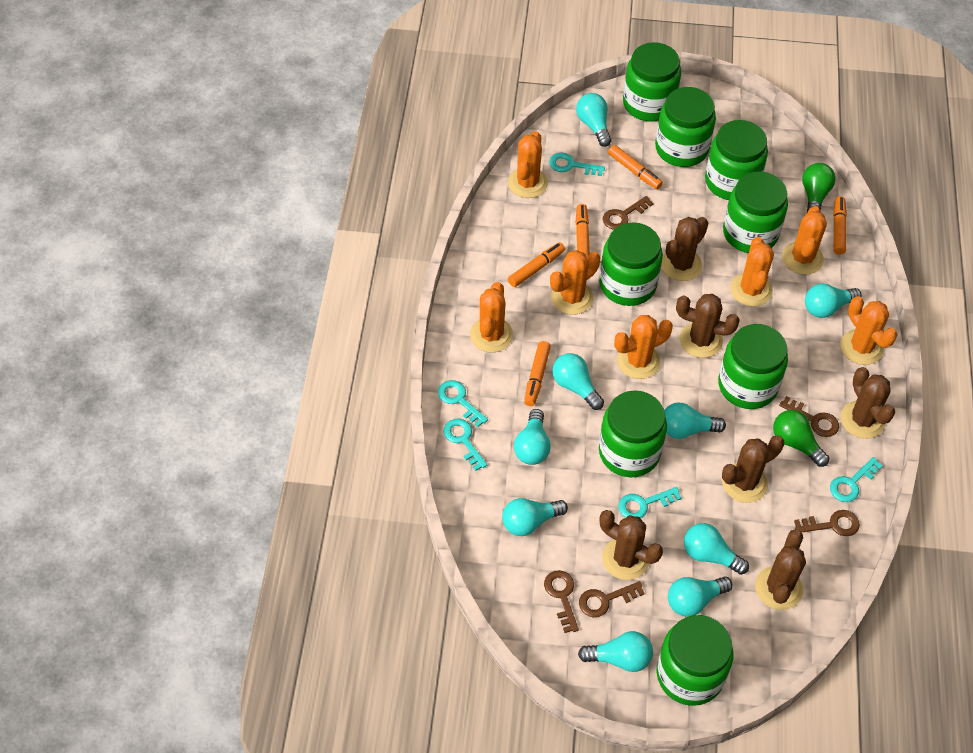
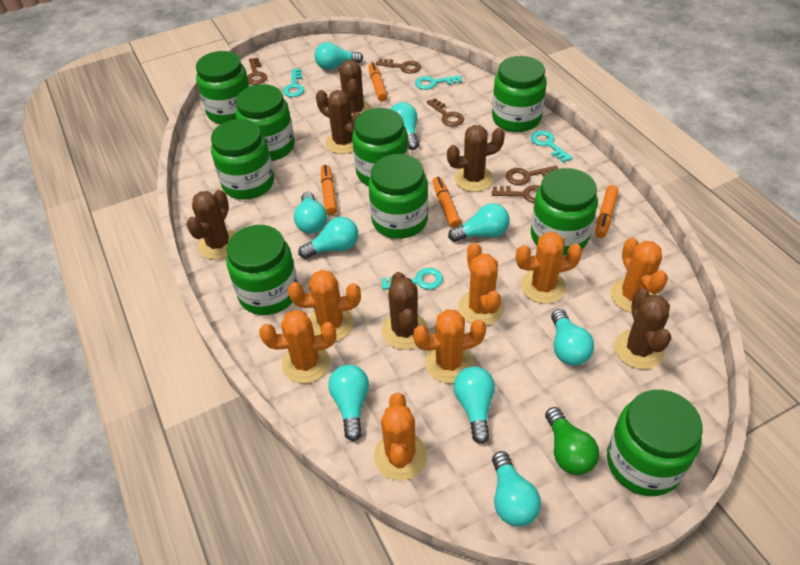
green jar: [599,222,663,306] [599,391,667,477] [623,42,681,121] [655,87,716,167] [656,615,734,706] [705,120,768,200] [718,324,788,409] [723,171,788,253] = 8 -> [196,51,250,124] [211,119,274,200] [226,225,298,315] [235,84,295,161] [352,108,409,185] [368,154,428,239] [492,56,547,132] [531,168,598,255] [607,390,703,496] = 9
green light bulb: [773,410,829,467] [802,163,836,213] = 2 -> [545,407,599,475] = 1
orange marker: [508,242,565,287] [524,341,551,406] [576,204,590,258] [608,145,663,189] [833,196,847,255] = 5 -> [321,165,337,215] [369,62,387,101] [432,177,461,228] [595,185,619,238] = 4
turquoise key: [438,380,488,427] [444,419,487,471] [549,153,605,176] [618,487,682,518] [830,457,883,502] = 5 -> [283,69,304,97] [382,268,443,290] [415,75,462,90] [531,130,573,163] = 4

